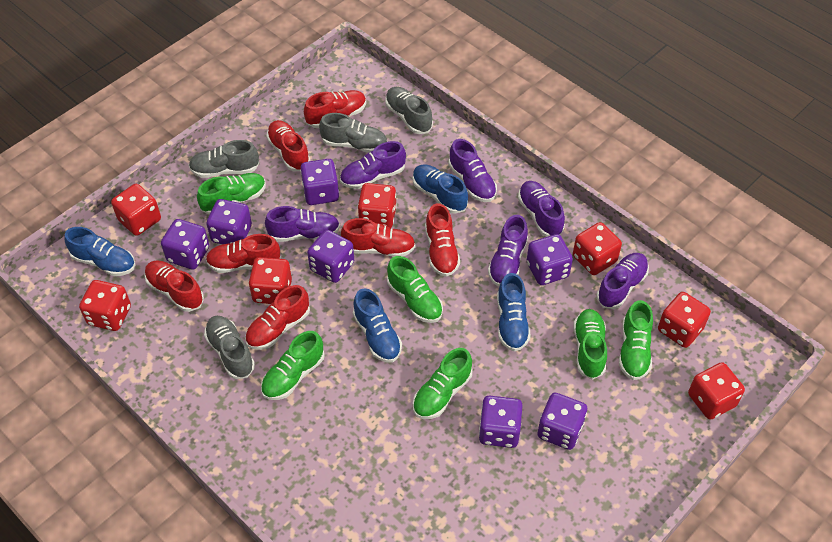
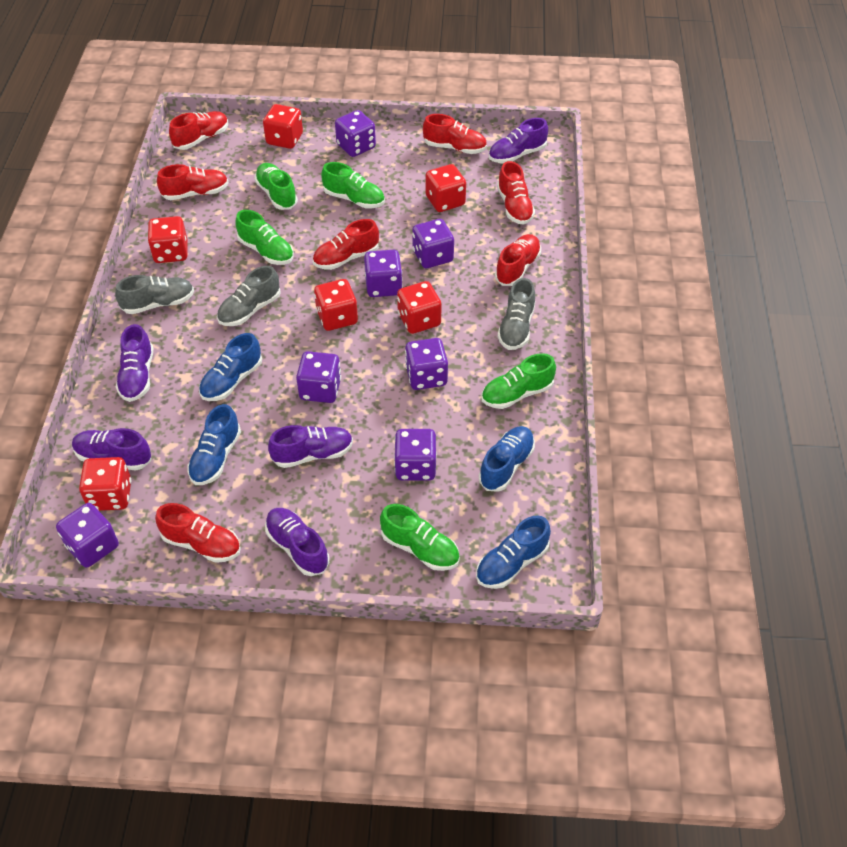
green shoe: [197,173,266,215] [261,331,325,400] [387,256,443,323] [413,348,472,419] [573,309,607,380] [619,300,653,380] = 6 -> [235,210,294,265] [254,163,298,210] [321,162,385,208] [380,504,460,571] [481,353,556,409] = 5
grey shoe: [189,140,259,178] [204,316,255,379] [319,113,387,153] [385,87,433,134] = 4 -> [115,275,194,314] [217,266,281,326] [497,278,535,350] = 3
purple shoe: [265,206,340,242] [340,141,406,189] [449,139,497,202] [488,215,528,286] [518,181,565,237] [597,253,649,309] = 6 -> [72,428,151,471] [116,324,153,402] [265,508,329,576] [268,425,353,468] [488,118,548,163] = 5
red dice: [79,280,131,331] [111,184,161,236] [249,257,292,304] [358,183,397,228] [573,222,622,275] [658,292,711,348] [688,362,745,420] = 7 -> [79,457,131,511] [148,216,188,263] [263,104,303,149] [314,279,358,331] [397,281,442,334] [426,164,466,212] = 6

